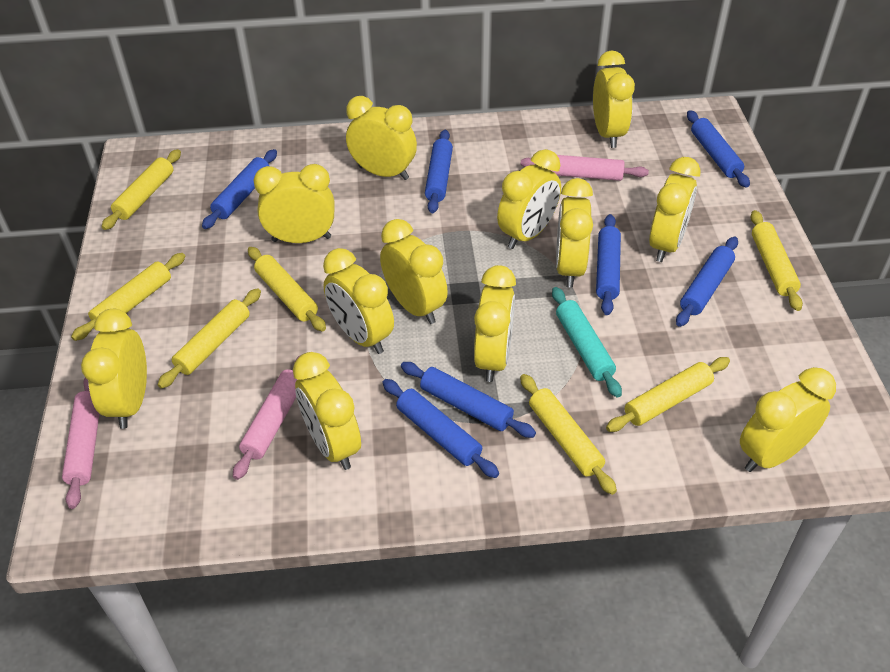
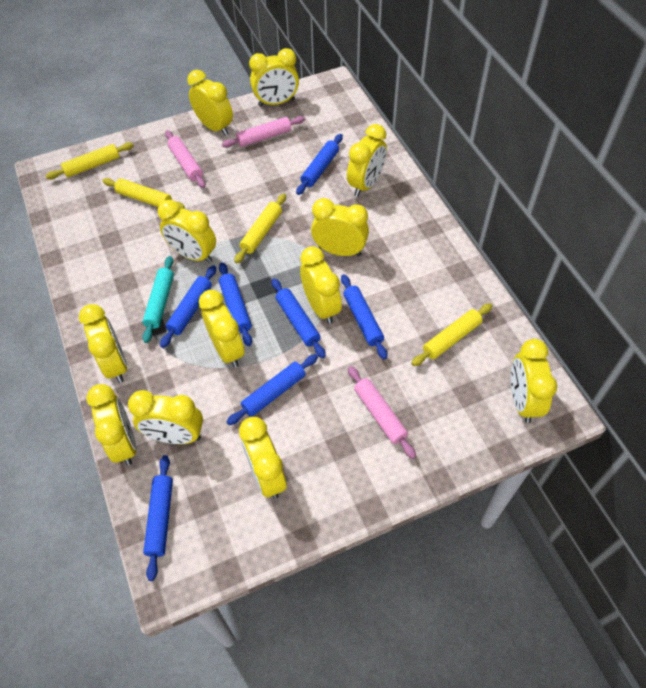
yellow rolling pin: [71,253,186,341] [102,149,181,230] [158,288,261,389] [248,247,326,332] [520,374,617,495] [606,357,730,432] [751,210,803,311] = 7 -> [46,142,134,179] [102,178,185,209] [234,194,286,263] [411,303,493,366] = 4

